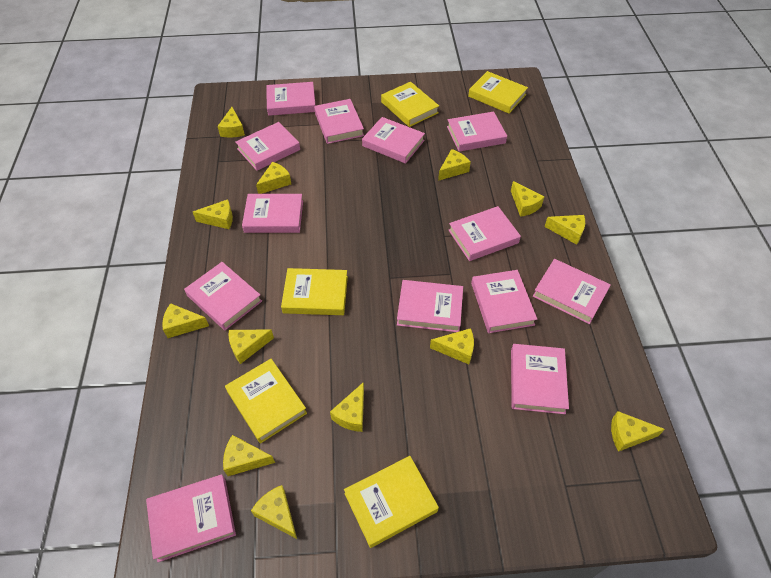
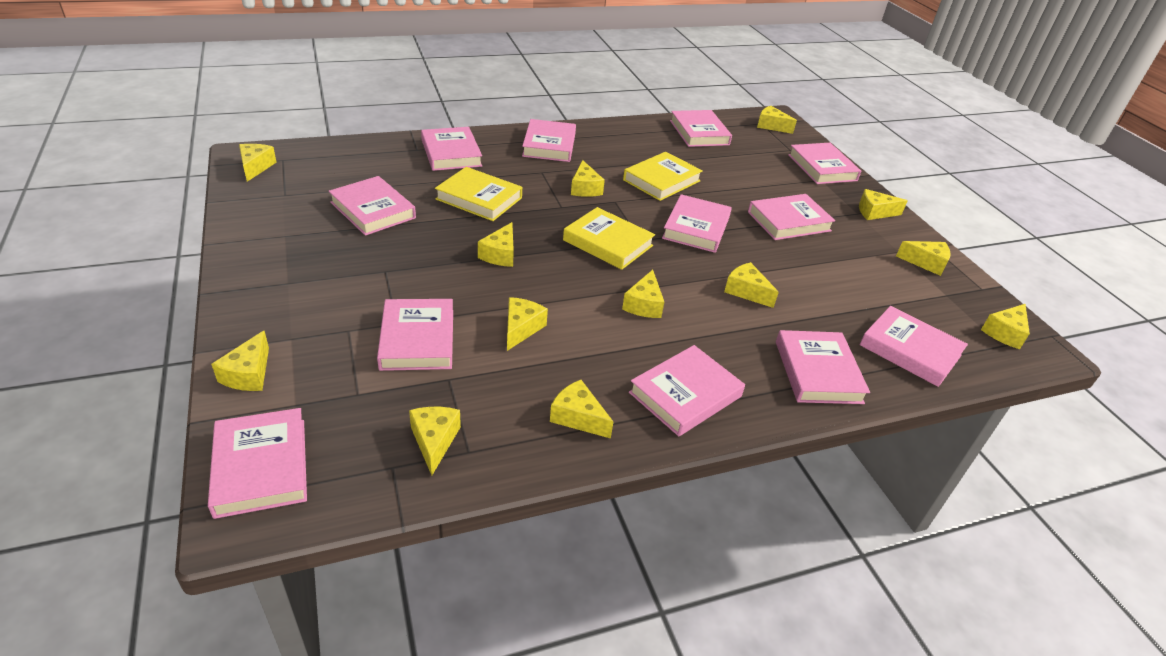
pink book: [146,474,236,562] [184,262,262,330] [236,122,300,171] [242,194,303,233] [266,82,315,116] [314,99,364,144] [362,117,425,164] [397,280,463,332] [447,112,507,152] [448,206,521,261] [471,270,537,333] [511,344,569,414] [533,259,611,324] = 13 -> [208,408,307,519] [329,176,416,236] [377,299,453,371] [421,127,482,171] [522,119,576,162] [629,345,745,436] [662,194,732,253] [670,110,732,147] [748,194,835,240] [776,330,870,404] [788,143,861,184] [860,306,968,387] = 12
yellow book: [225,359,307,443] [281,268,348,315] [344,456,439,548] [381,82,439,127] [468,71,528,114] = 5 -> [435,167,522,221] [563,207,655,270] [623,152,703,201] = 3

